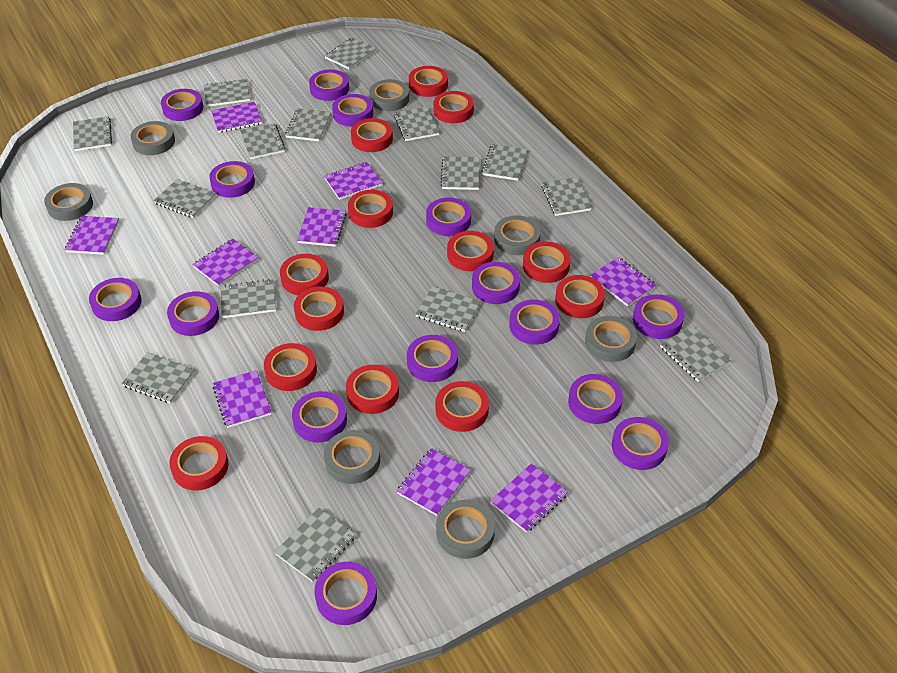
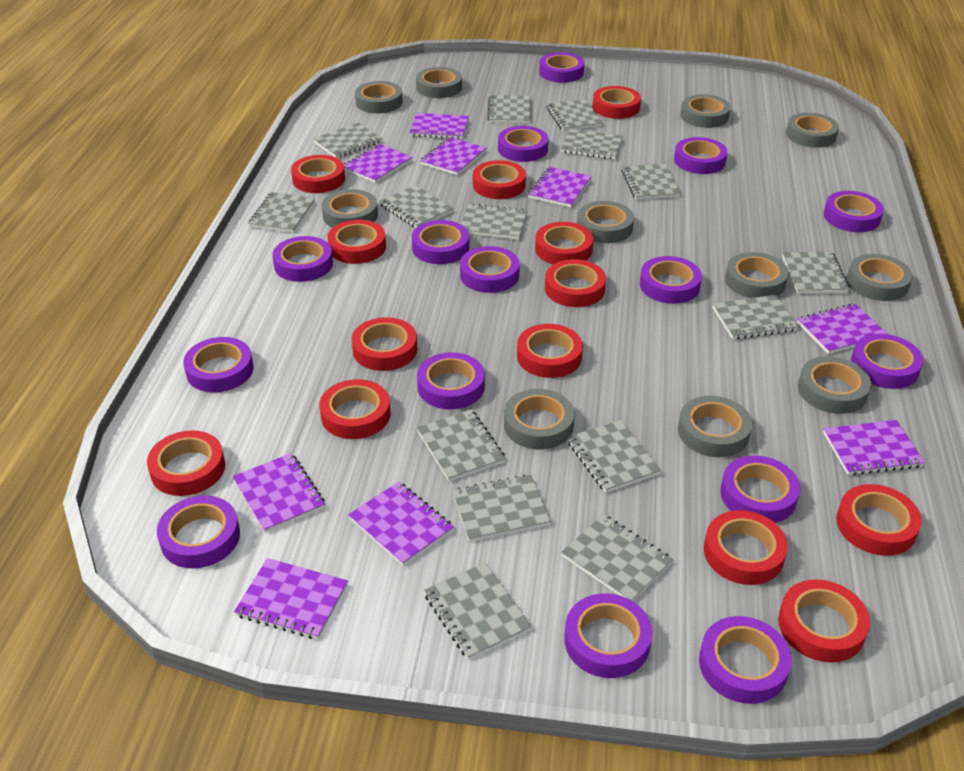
grey tape: [44,183,93,221] [131,121,175,155] [324,430,380,484] [369,79,409,111] [436,500,495,559] [494,215,541,255] [585,316,637,362] = 7 -> [322,189,378,228] [355,81,403,113] [416,67,462,98] [504,389,575,450] [577,201,634,243] [678,396,752,457] [681,94,731,128] [725,252,789,298] [786,113,839,148] [798,356,871,414] [847,254,913,301] = 11

